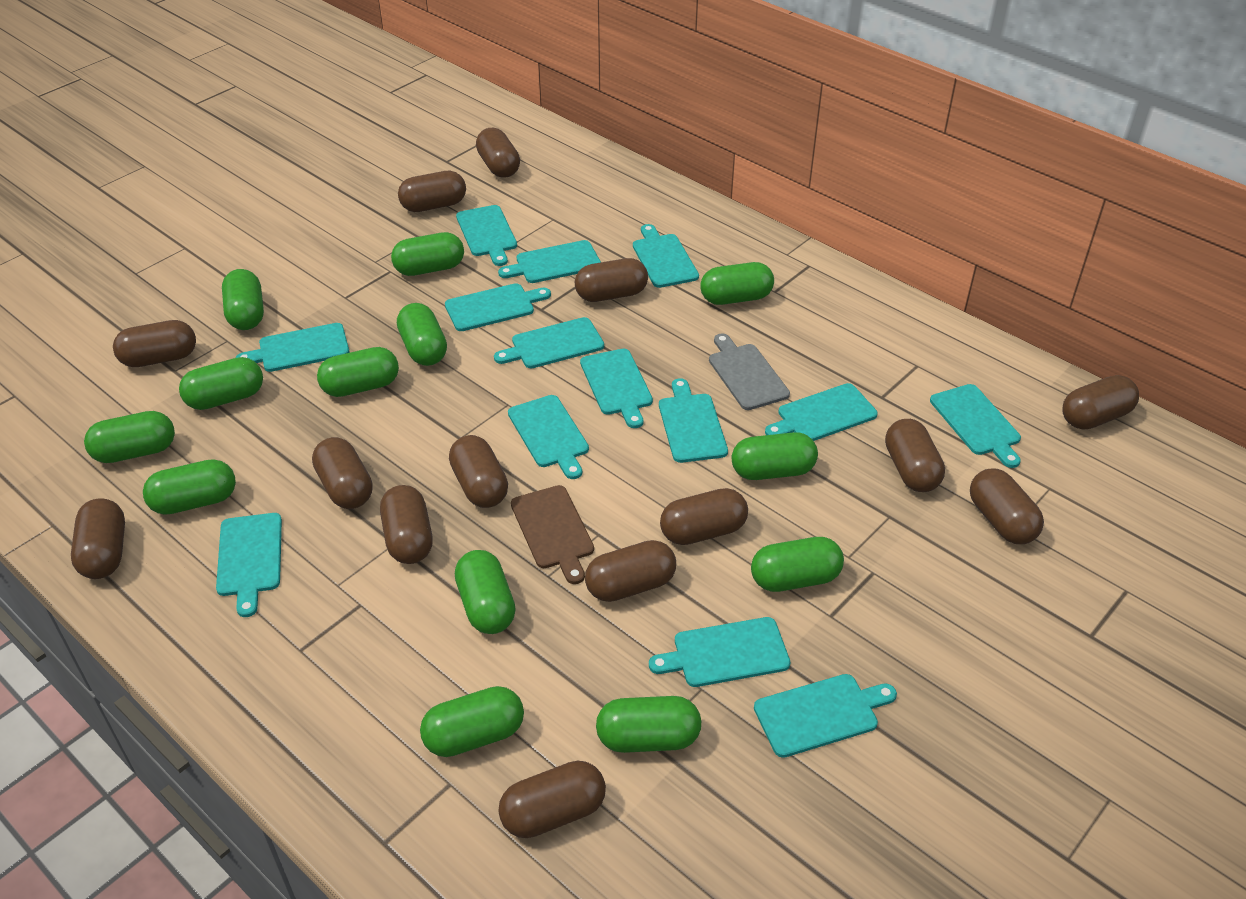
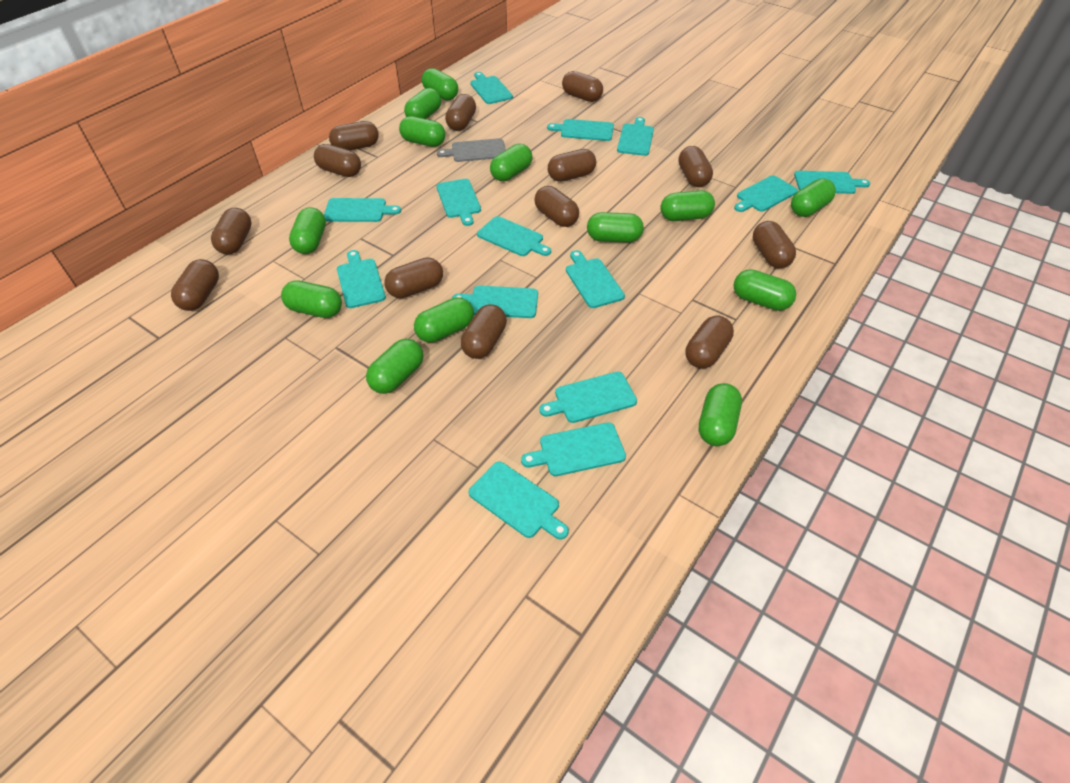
brown capsule: [71,498,125,579] [113,320,196,367] [312,437,373,509] [380,485,433,564] [398,171,466,212] [449,435,508,508] [476,128,520,178] [498,760,606,838] [575,258,648,302] [585,540,676,602] [660,488,748,545] [885,419,945,492] [970,468,1044,544] [1062,375,1139,430] = 14 -> [171,259,219,311] [211,208,252,255] [314,144,361,177] [329,121,379,150] [384,257,443,298] [445,94,476,131] [461,304,507,359] [534,186,579,227] [548,149,596,182] [562,71,603,102] [679,146,713,187] [686,316,734,369] [753,221,796,268] = 13
brown cutting board: [511,485,594,584] = 1 -> none = 0

